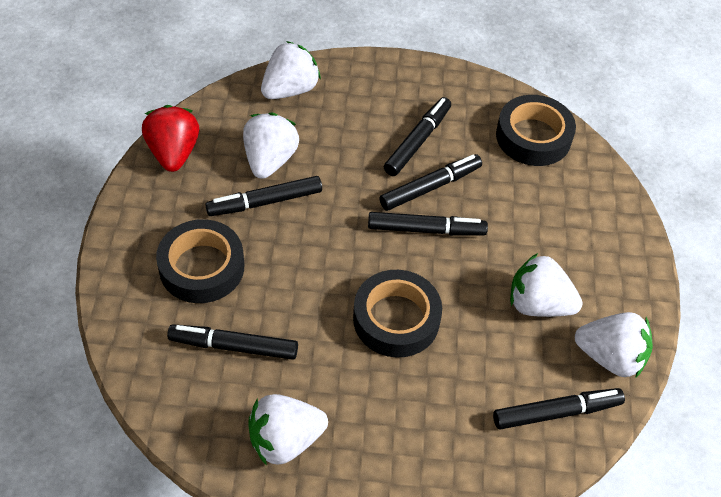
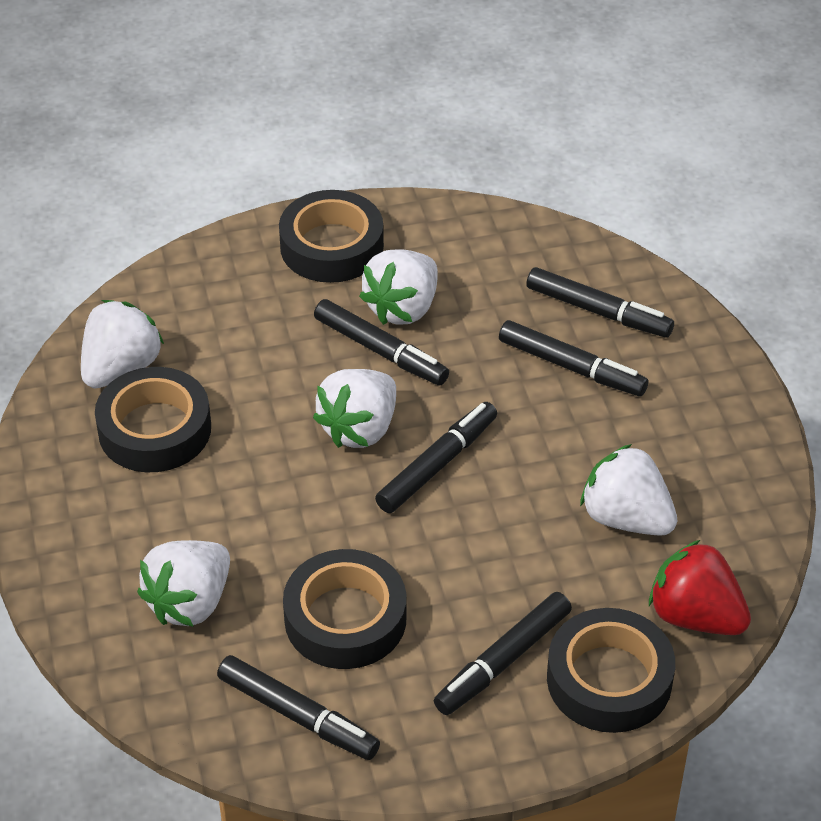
black tape: [156,219,244,303] [353,270,442,358] [496,95,576,166] = 3 -> [95,367,211,472] [279,190,384,283] [283,549,407,669] [547,608,675,733] = 4

